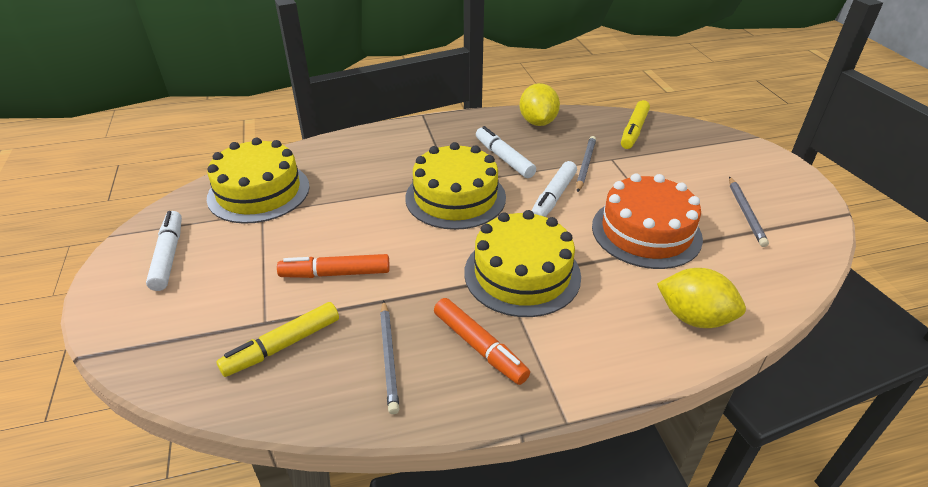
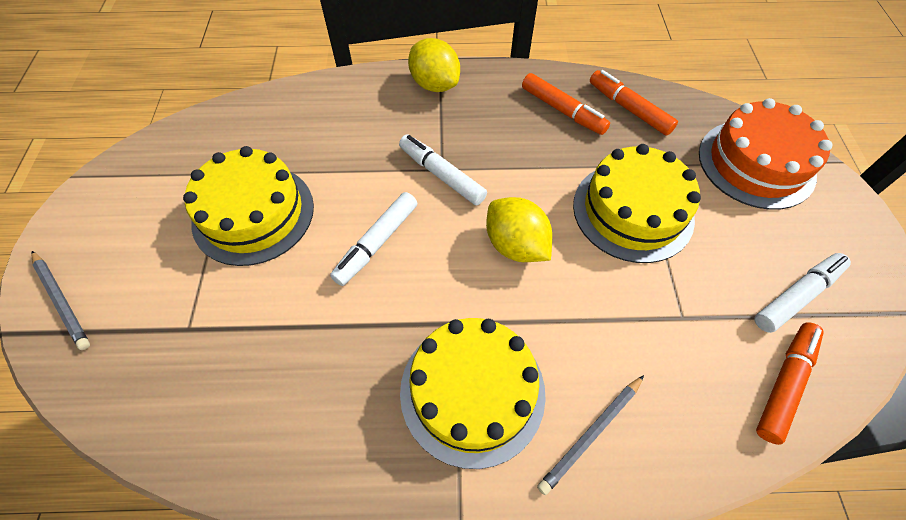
grey pencil: [380,300,399,414] [576,136,596,192] [729,176,769,247] = 3 -> [31,251,90,350] [537,375,644,495] = 2
orange marker: [277,254,390,278] [434,298,530,385] = 2 -> [522,73,610,135] [590,70,678,136] [756,323,823,445] = 3
yellow marker: [217,302,339,377] [621,100,650,149] = 2 -> none = 0

